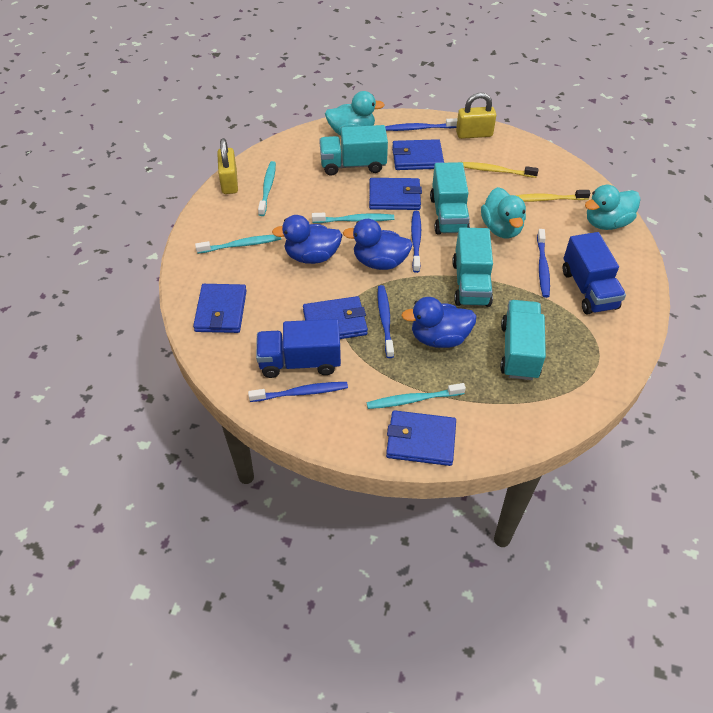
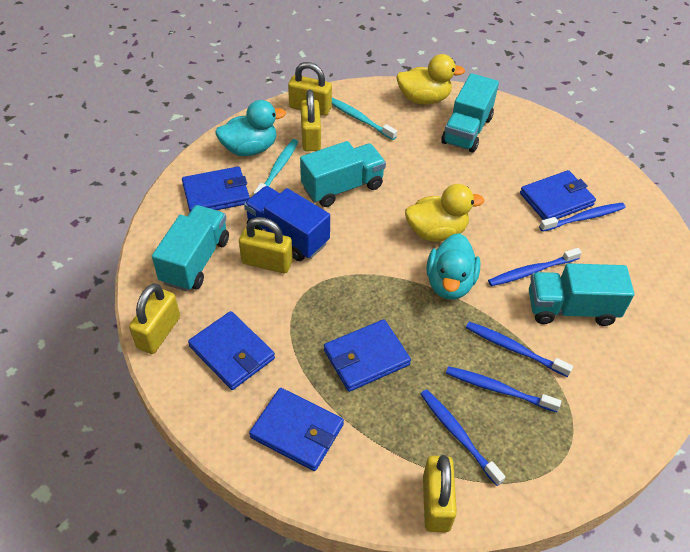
blue duck: [272,215,342,264] [343,219,413,270] [401,297,477,348] = 3 -> none = 0
blue truck: [256,319,341,378] [563,232,626,315] = 2 -> [244,186,330,261] = 1
turquoise duck: [325,91,385,136] [481,187,526,238] [585,185,641,230] = 3 -> [215,100,286,156] [426,233,481,299] = 2
turquoise toothbrush: [195,235,281,254] [258,161,276,216] [312,213,394,223] [367,383,466,409] = 4 -> [254,139,299,194] [332,98,397,140] = 2
yellow duck: none = 0 -> [396,54,465,105] [405,184,484,242] = 2
yellow padlock: [217,138,238,194] [456,92,496,139] = 2 -> [129,283,180,354] [239,217,293,273] [288,62,332,116] [301,90,321,151] [423,455,457,532] = 5
yellow toothbrush: [462,162,538,178] [515,190,590,202] = 2 -> none = 0

